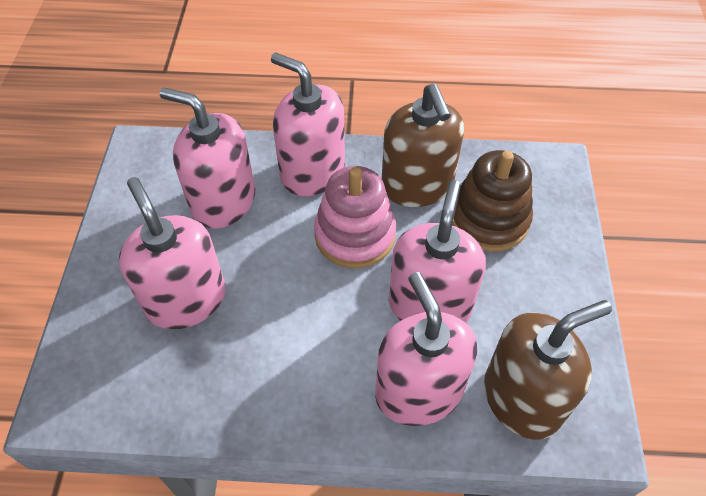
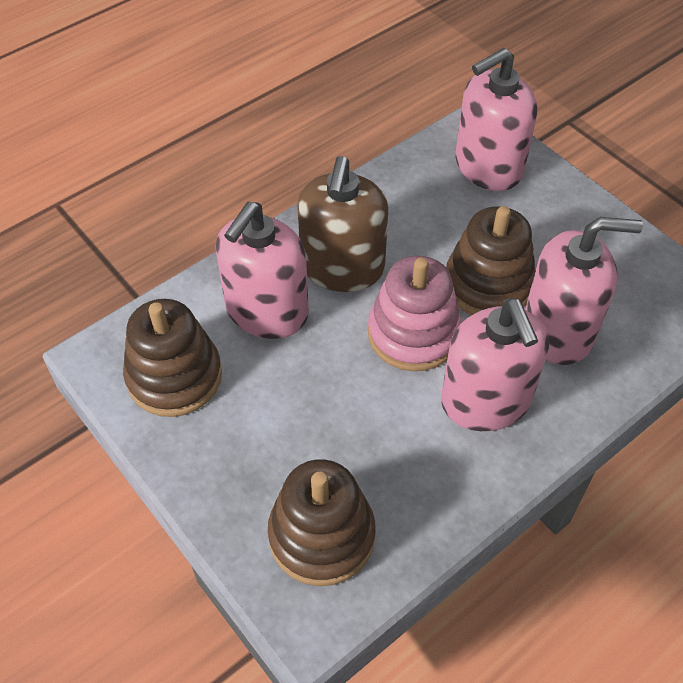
brown soap dispenser: [382,84,464,207] [484,300,612,440] = 2 -> [297,156,388,292] = 1
brown stacking toy: [452,150,533,252] = 1 -> [123,299,222,417] [268,459,376,586] [446,206,536,315] = 3
pink soap dispenser: [119,177,226,329] [160,87,255,229] [271,53,345,196] [375,272,477,426] [389,180,486,323] = 5 -> [216,202,309,339] [441,298,549,431] [455,48,537,191] [525,217,643,365] = 4

